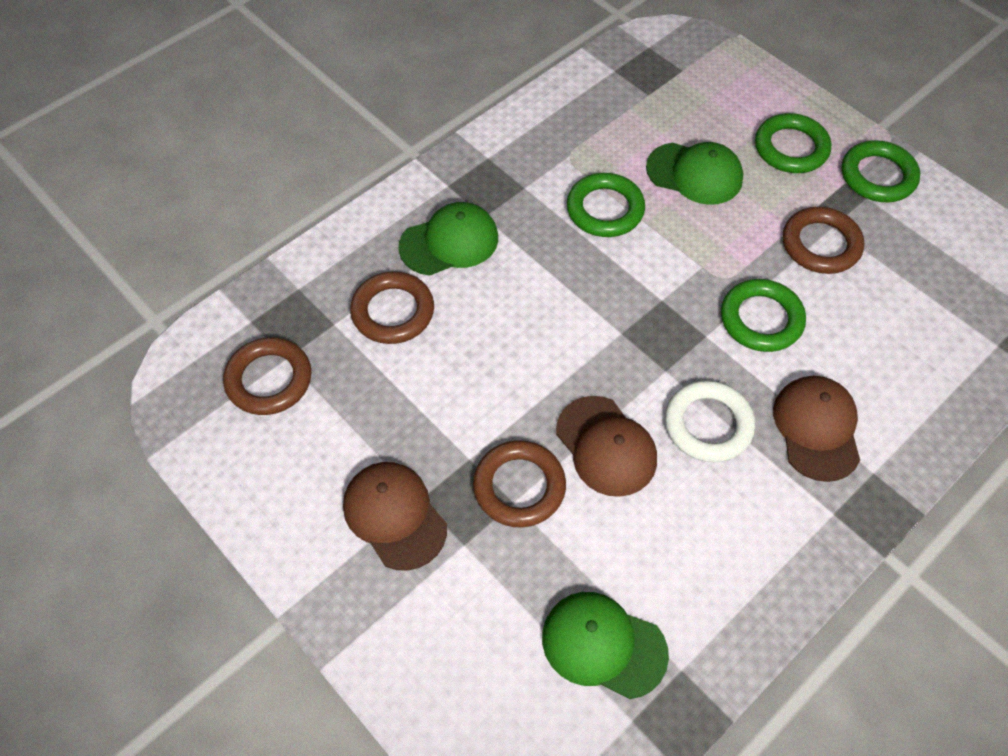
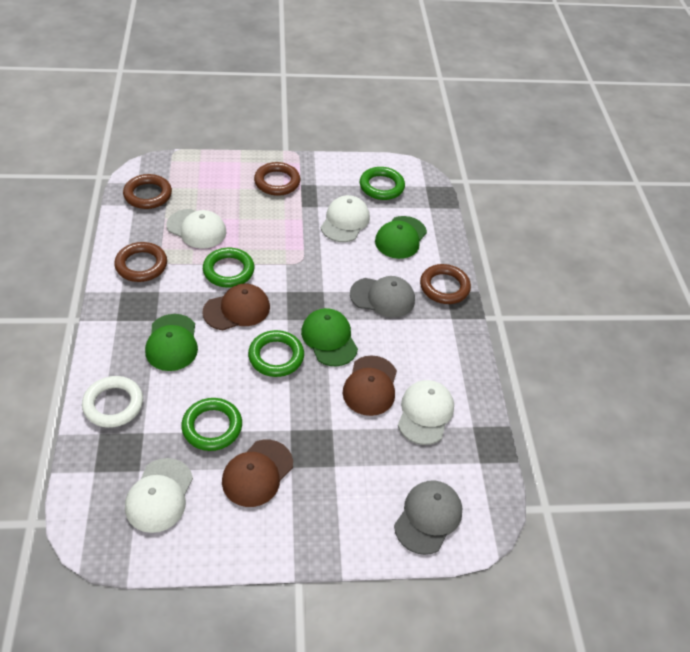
grey cap: none = 0 -> [350,276,415,318] [394,480,462,555] = 2
white cap: none = 0 -> [125,458,193,533] [167,209,226,249] [321,195,370,242] [398,380,454,445] = 4

